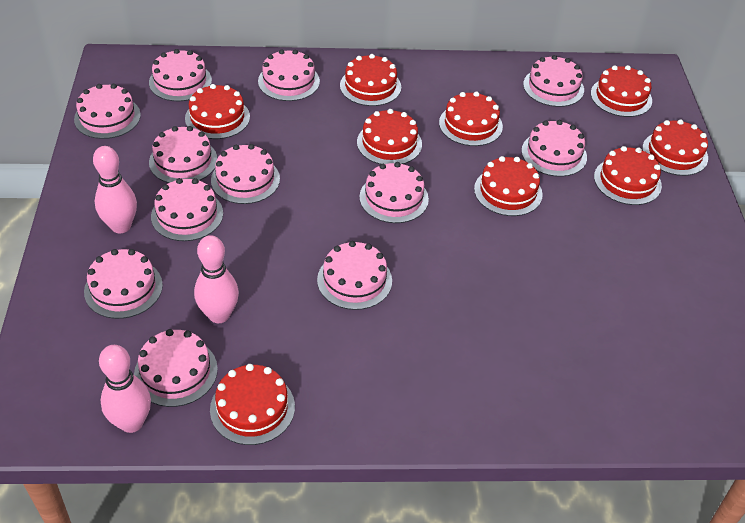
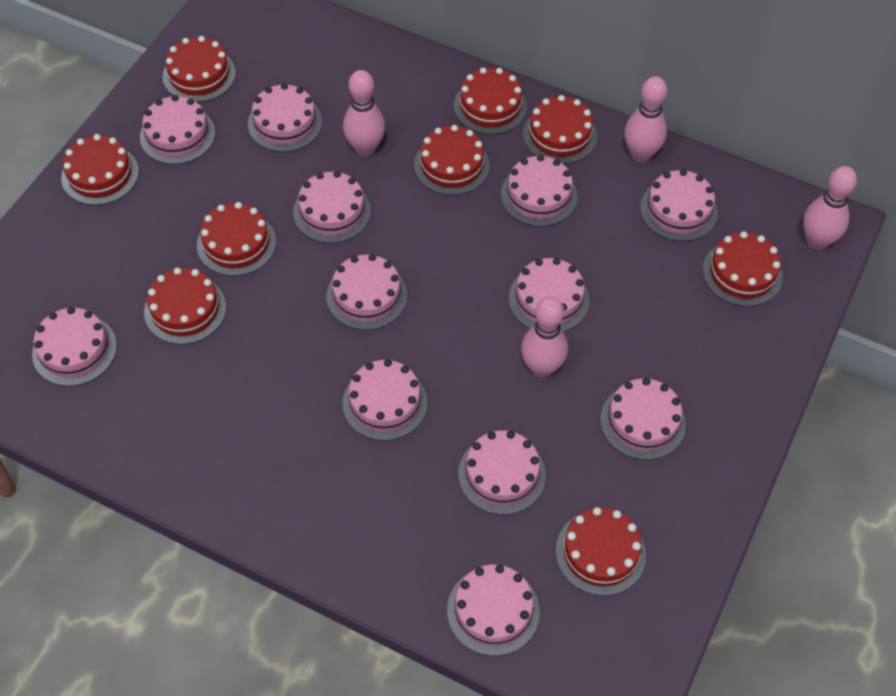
pink bowling pin: [93,146,137,233] [99,345,151,433] [194,235,239,323] = 3 -> [343,70,385,156] [521,297,568,378] [624,76,667,162] [803,166,857,250] = 4

